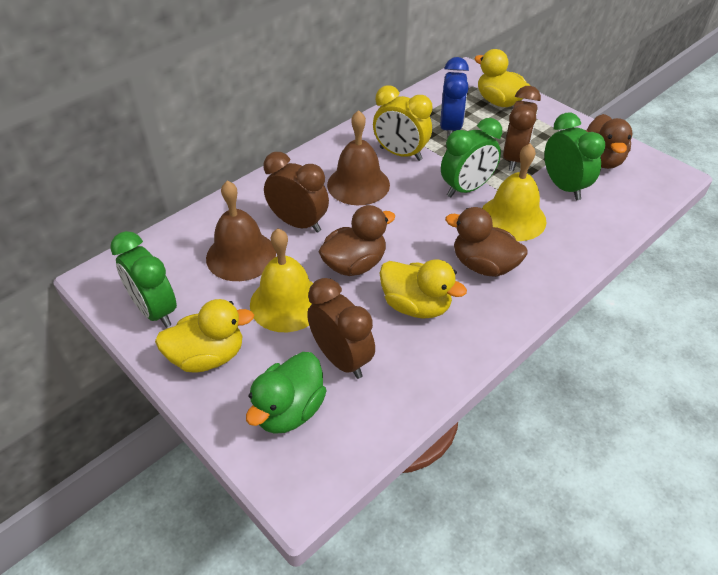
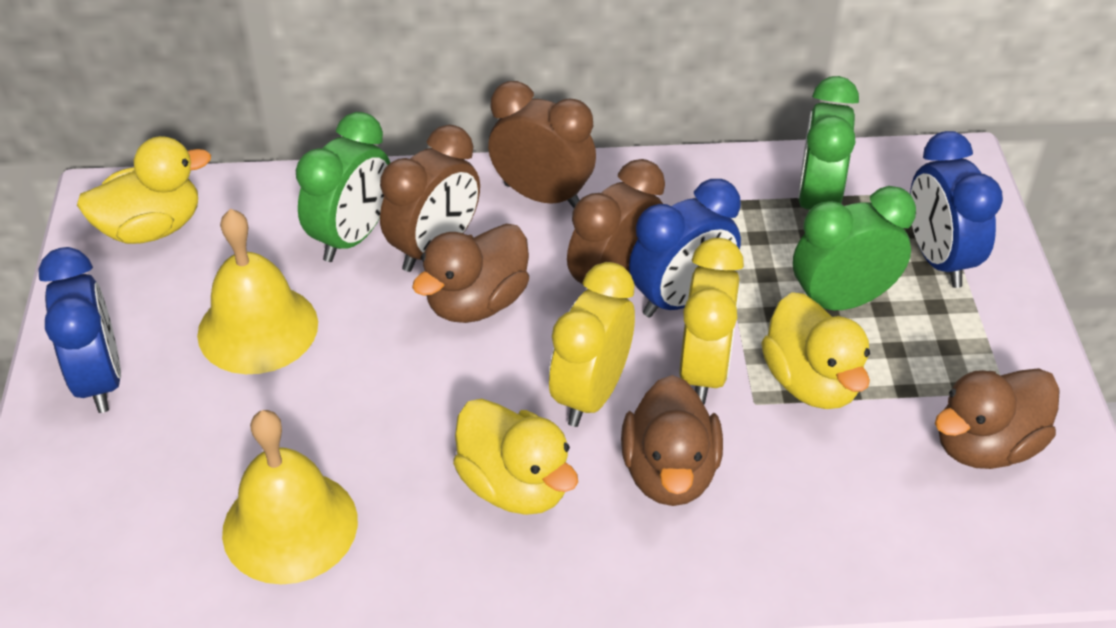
blue clock: [440,57,469,138] = 1 -> [38,247,121,413] [629,179,741,318] [910,131,1003,288] = 3
brown bell: [206,181,276,281] [327,110,390,205] = 2 -> none = 0
green duck: [246,352,327,434] = 1 -> none = 0
yellow clock: [373,85,432,161] = 1 -> [549,262,635,427] [679,238,744,404] = 2

